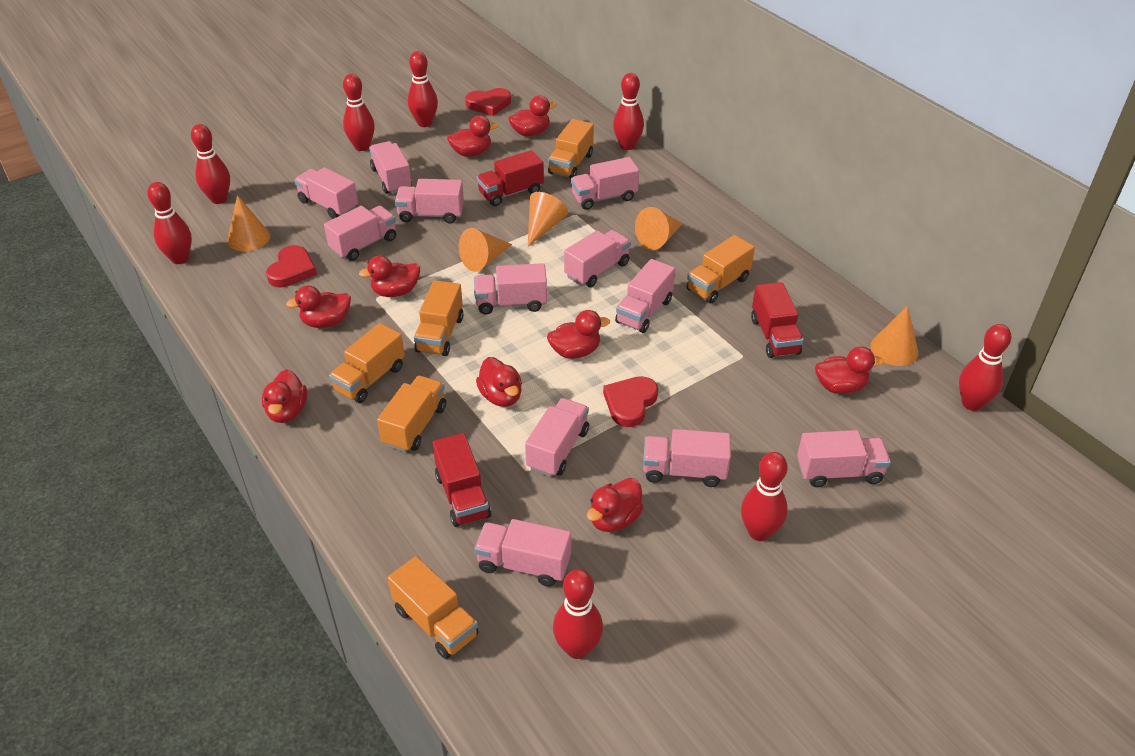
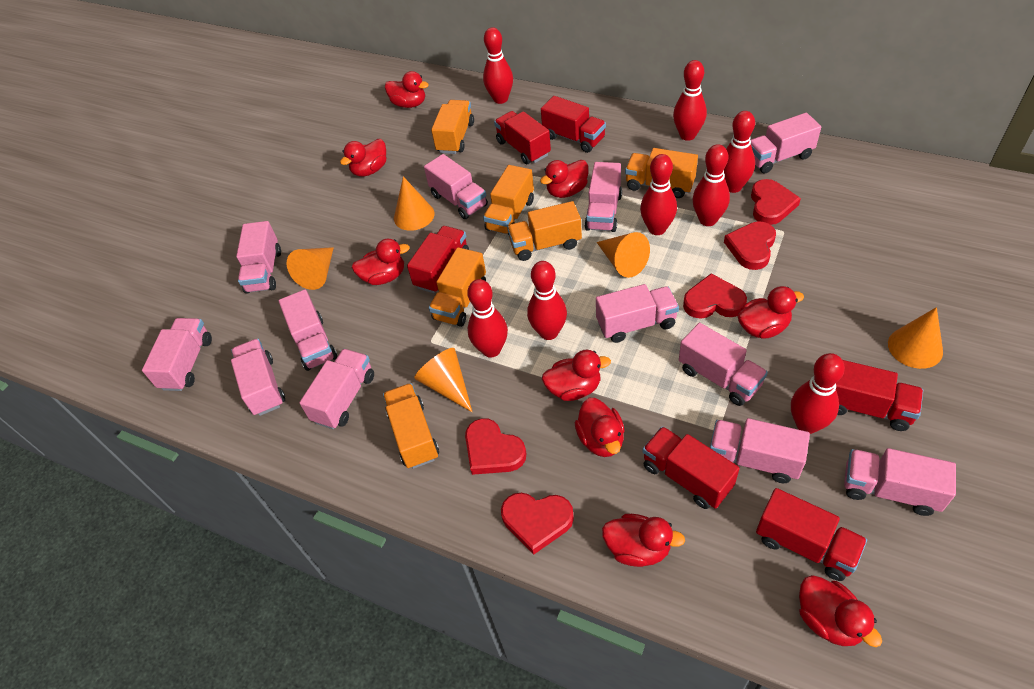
red heart: [266,245,317,287] [465,88,511,116] [603,376,658,427] = 3 -> [465,418,526,475] [501,493,574,555] [683,273,747,319] [724,221,776,270] [751,179,801,225] = 5
red truck: [432,433,491,527] [477,150,544,206] [751,282,804,358] = 3 -> [407,226,469,293] [494,111,551,164] [541,96,606,153] [642,426,740,509] [756,488,867,581] [836,360,923,431] = 6

